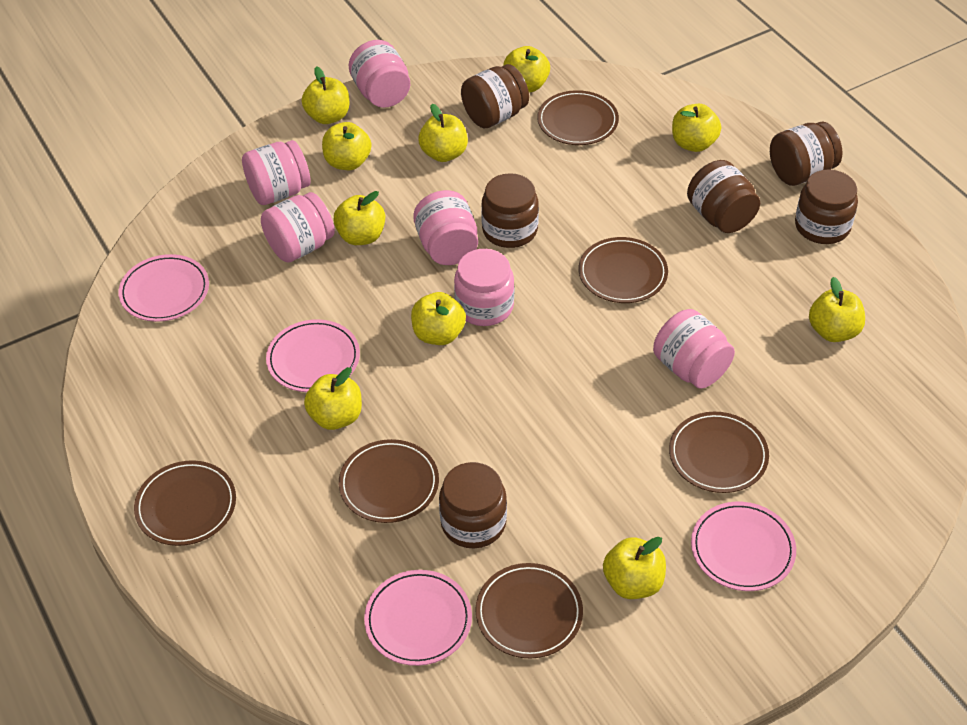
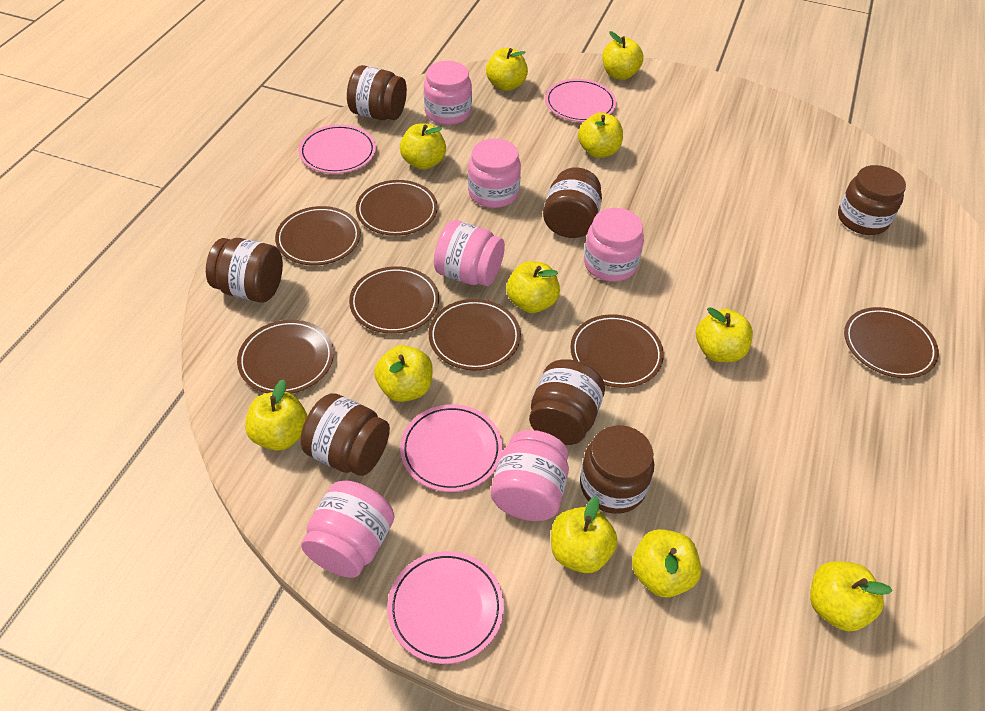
brown jar: [439,462,507,548] [461,64,529,129] [481,173,539,248] [687,160,760,233] [770,121,842,186] [795,170,858,244] = 6 -> [206,238,283,303] [300,393,390,476] [347,65,407,120] [529,359,605,445] [543,167,602,238] [580,425,654,514] [838,165,906,235] = 7
brown plate: [134,460,236,546] [339,439,439,523] [475,563,583,659] [537,90,619,145] [578,237,668,303] [669,412,769,493] = 6 -> [237,320,334,394] [275,206,361,265] [349,266,439,334] [356,180,438,236] [429,299,521,370] [570,314,664,388] [844,307,939,379] = 7
yellow apple: [302,66,350,124] [304,367,362,430] [322,122,371,170] [333,191,385,245] [411,292,466,345] [419,104,468,162] [503,46,550,93] [603,537,666,599] [672,104,721,152] [809,277,865,342] = 10 -> [245,379,308,451] [374,345,433,402] [400,124,446,170] [486,48,528,91] [506,261,560,313] [551,497,617,573] [578,113,623,158] [602,31,643,80] [632,529,701,597] [696,307,753,362] [810,561,893,631] = 11

